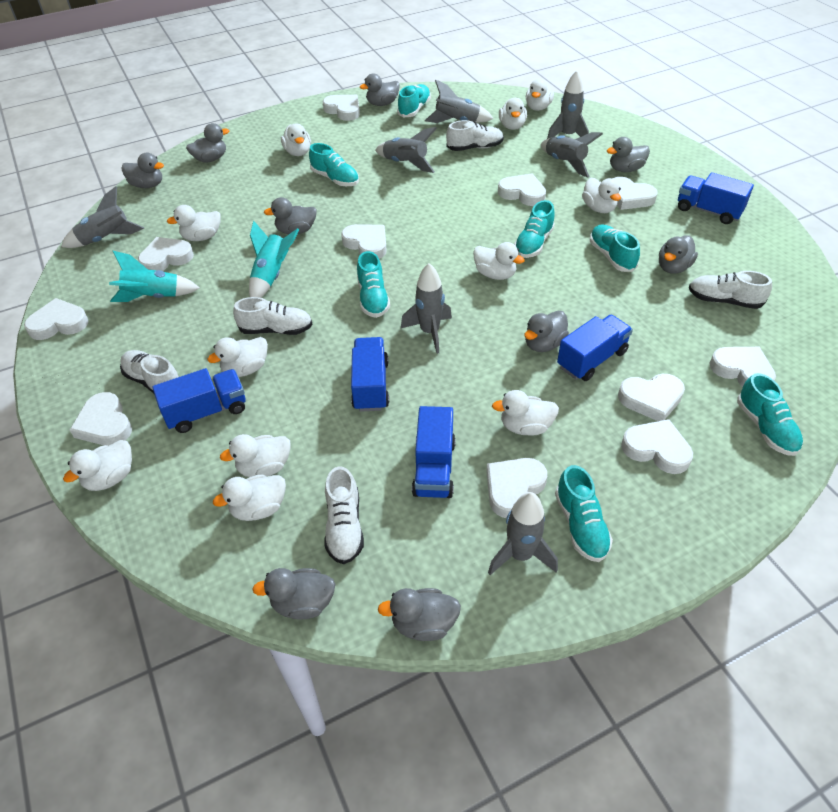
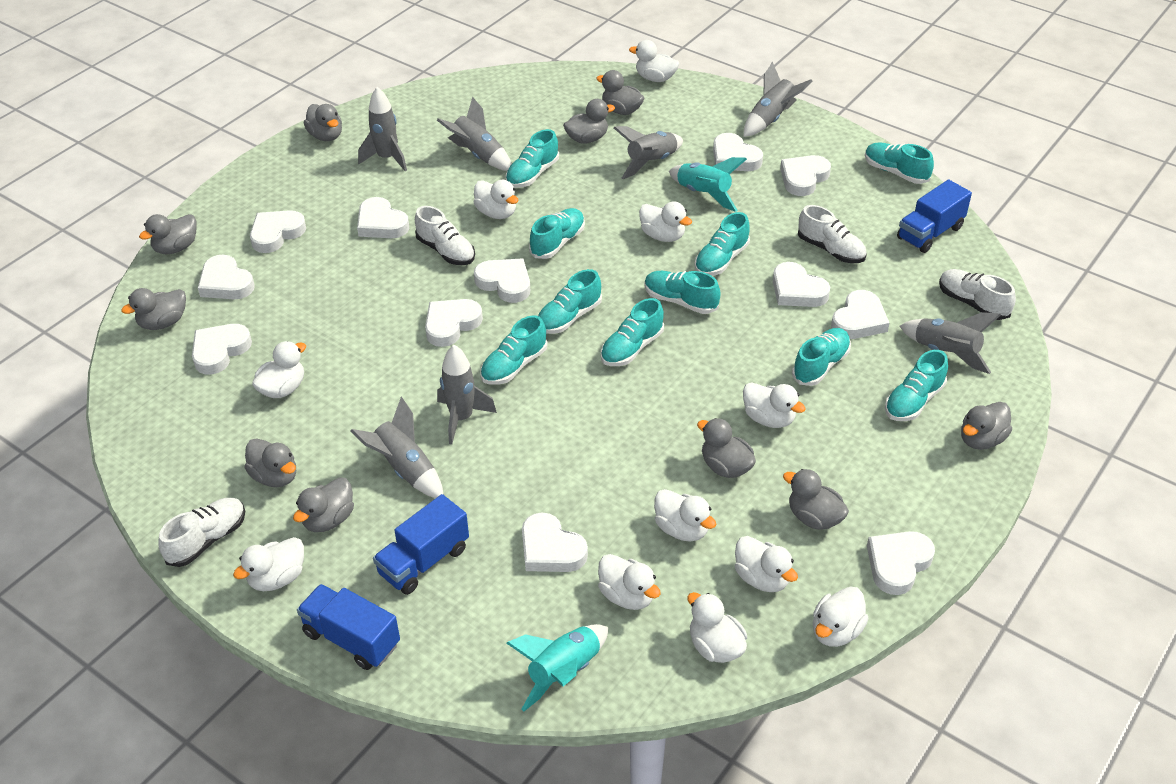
blue truck: [152,368,246,433] [351,337,389,412] [412,406,456,498] [557,315,633,381] [678,172,754,224] = 5 -> [297,584,400,670] [373,494,469,595] [897,180,972,253] = 3
grey duck: [121,153,164,188] [186,123,229,163] [252,568,336,620] [264,197,317,234] [360,73,400,106] [378,588,461,641] [525,311,569,352] [607,137,650,172] [659,235,698,274] = 9 -> [121,288,186,330] [139,214,196,254] [244,438,296,487] [293,477,354,532] [304,104,342,141] [563,99,615,144] [596,70,644,115] [697,418,756,478] [783,469,849,530] [961,402,1012,450] = 10
turquoise shoe: [309,143,359,186] [357,251,390,318] [397,84,431,117] [514,200,555,258] [555,465,613,562] [590,224,640,272] [737,373,803,456] = 7 -> [480,316,548,385] [505,129,559,188] [529,208,585,259] [538,269,602,334] [601,298,664,366] [645,271,721,314] [695,212,750,276] [792,328,851,386] [865,143,934,184] [885,350,948,421] = 10
white heart: [24,298,88,340] [70,392,132,446] [138,237,194,271] [322,95,360,121] [341,224,387,259] [486,458,547,518] [498,174,546,206] [612,177,658,210] [618,374,685,421] [621,419,693,474] [710,347,776,387] = 11 -> [192,324,252,375] [198,254,255,299] [250,210,306,253] [357,197,409,238] [425,299,483,347] [474,259,530,303] [522,513,588,572] [713,133,763,171] [773,262,830,307] [780,155,831,196] [831,290,889,339] [867,531,935,595] = 12
white shoe: [120,350,179,394] [233,297,312,335] [325,466,364,564] [446,120,504,151] [689,271,772,309] = 5 -> [159,498,245,567] [415,206,475,265] [798,205,867,263] [939,269,1016,320] = 4

